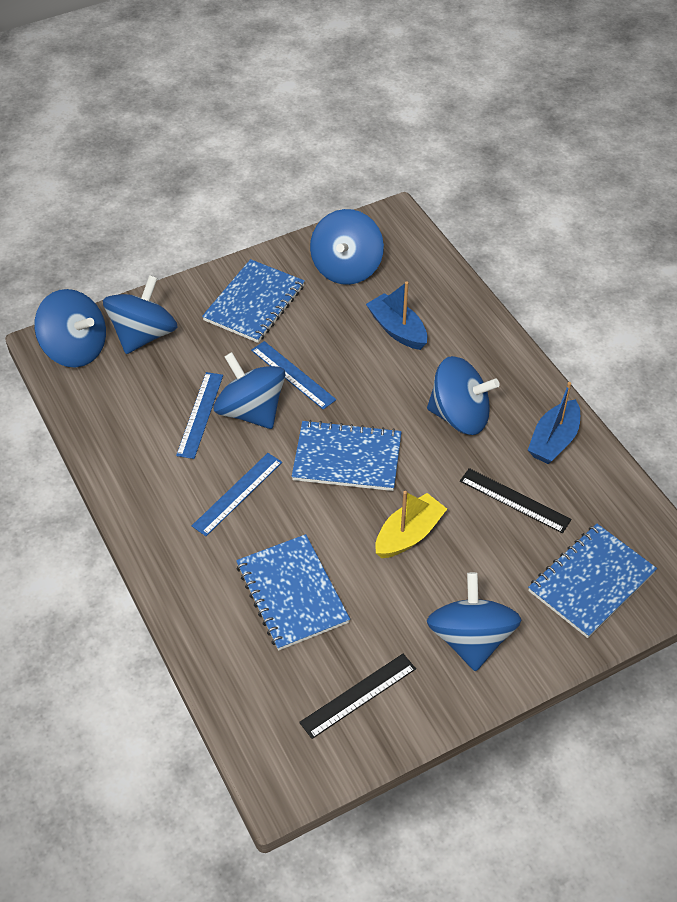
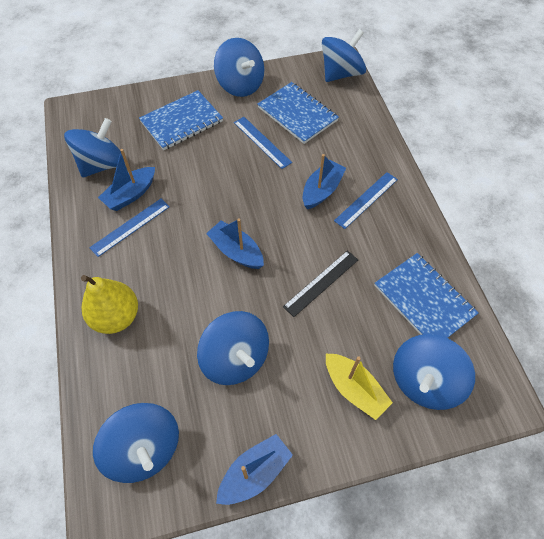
black ruler: [299,654,416,739] [460,468,572,533] = 2 -> [283,250,358,317] = 1
blue boat: [366,281,427,350] [528,382,580,464] = 2 -> [98,149,155,211] [206,218,264,269] [216,434,293,505] [303,154,346,209] = 4
blue notebook: [202,259,305,343] [236,534,350,651] [292,420,402,491] [528,524,657,638] = 4 -> [139,90,223,150] [257,82,339,144] [374,253,479,338] = 3
yellow pear: none = 0 -> [81,275,138,334] = 1

